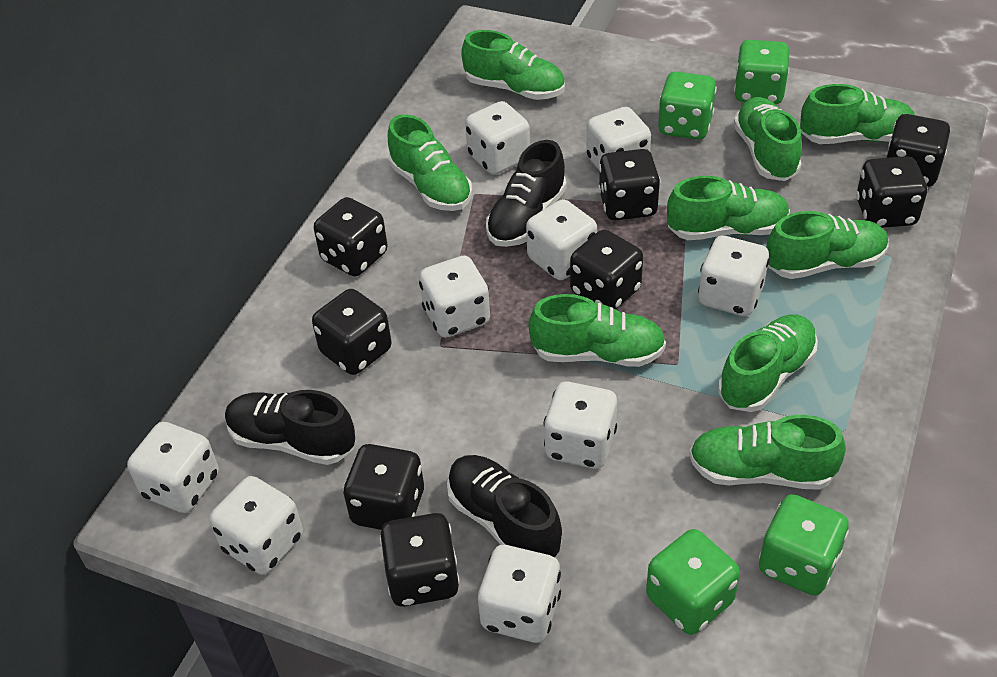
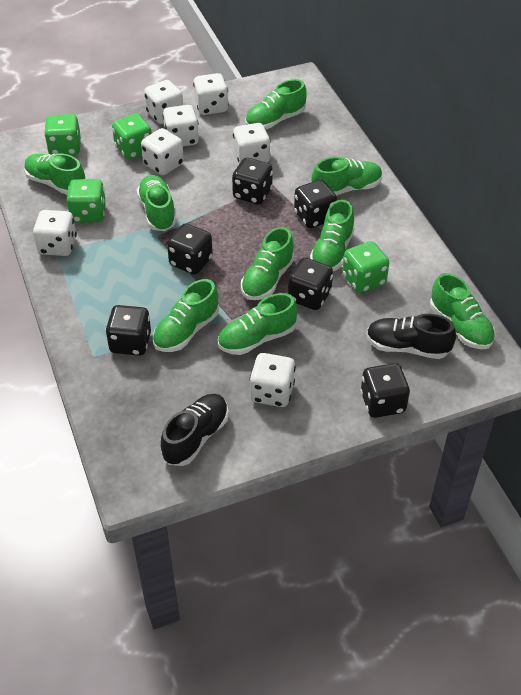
black dice: [312,289,392,375] [314,197,388,276] [343,444,424,530] [380,513,460,607] [570,230,643,309] [598,149,660,220] [856,156,928,228] [887,114,950,187] = 8 -> [105,305,151,356] [167,223,213,275] [232,158,273,204] [288,258,333,310] [294,180,337,228] [360,363,410,418] = 6
black shoe: [225,390,355,465] [447,455,562,557] [486,140,567,247] = 3 -> [161,394,229,466] [366,314,456,359] = 2
white dice: [127,422,219,513] [210,476,303,575] [419,256,490,338] [465,101,530,175] [478,545,561,643] [526,199,597,280] [544,382,617,469] [587,107,651,170] [698,236,770,316] = 9 -> [33,210,77,256] [141,128,184,175] [144,80,183,124] [163,105,199,146] [193,73,229,115] [233,123,271,164] [249,353,296,407] = 7

